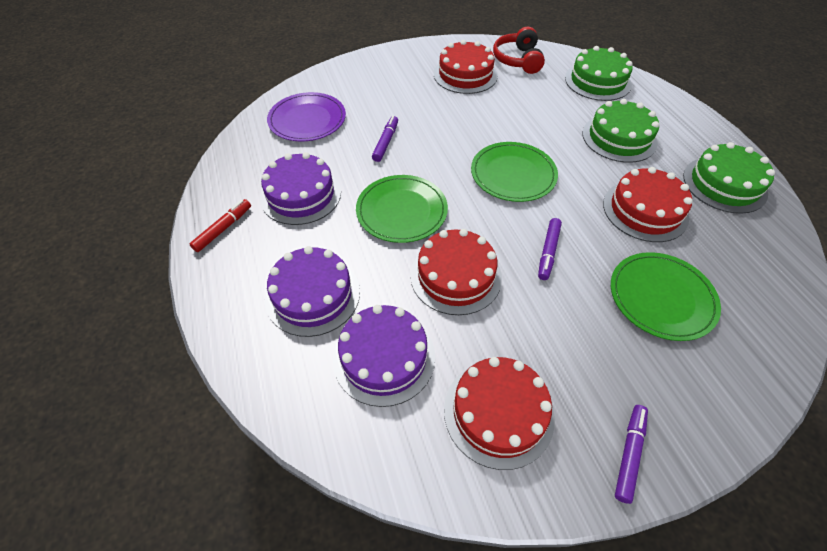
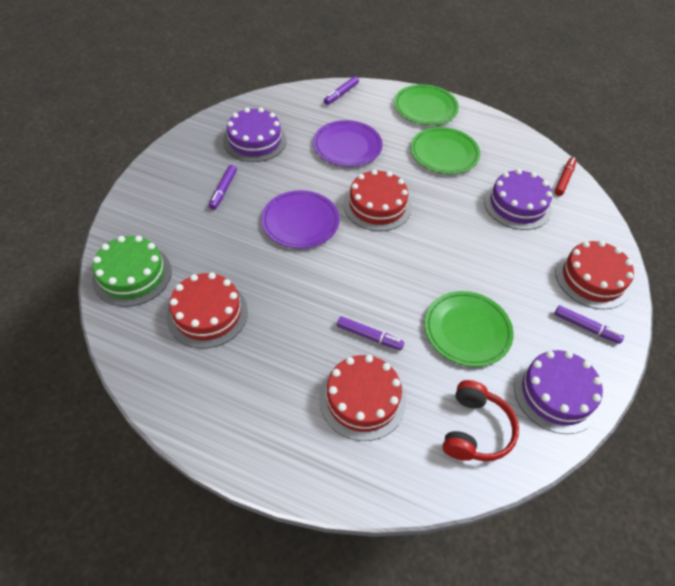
green cake: [565,46,633,101] [583,99,659,163] [683,142,775,214] = 3 -> [92,236,172,307] = 1
purple marker: [372,116,398,162] [538,218,562,280] [615,405,648,504] = 3 -> [209,165,237,210] [324,76,359,105] [337,316,404,350] [554,305,624,344] = 4
purple plate: [267,92,346,141] = 1 -> [261,190,340,249] [313,120,383,167] = 2

